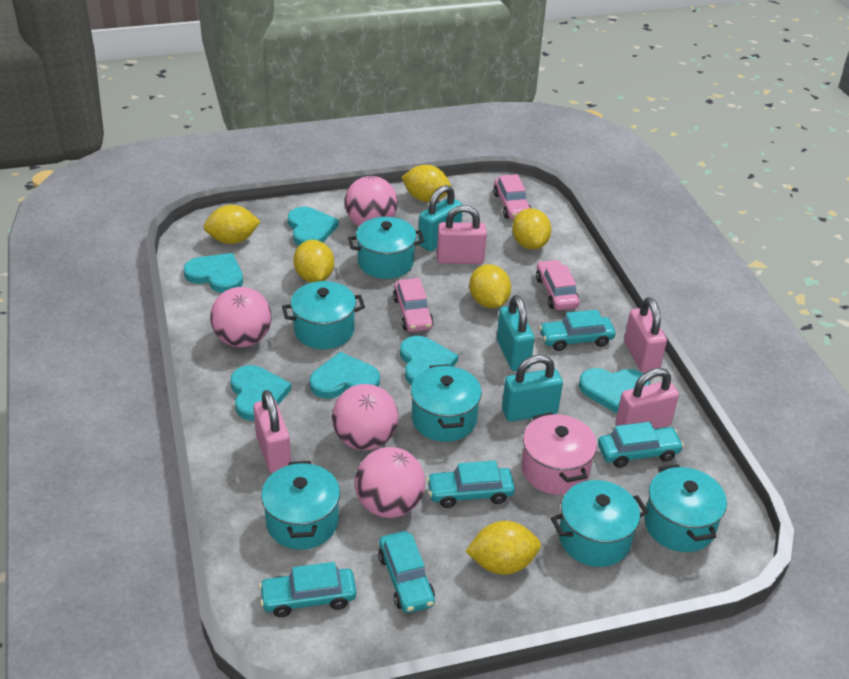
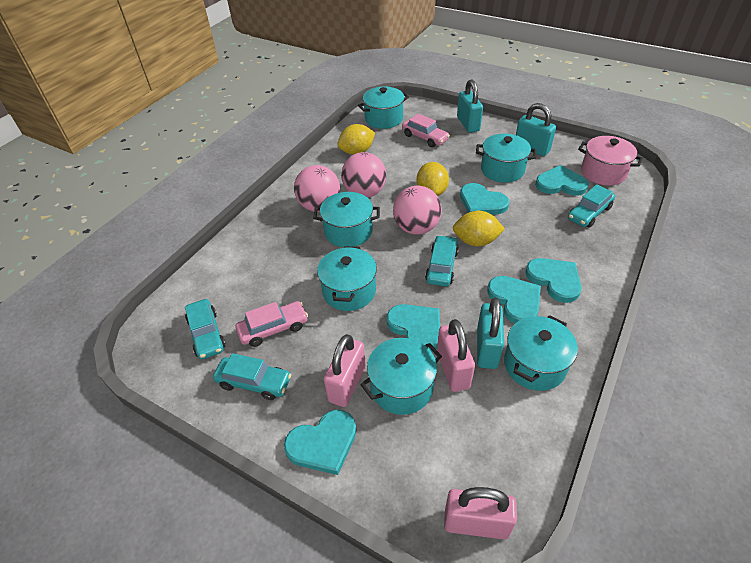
pink ball: [210,287,272,347] [332,384,398,451] [345,176,398,226] [355,447,425,518] = 4 -> [294,165,340,212] [341,152,386,198] [393,186,442,235] = 3
pink car: [393,278,434,332] [493,174,531,219] [536,260,579,310] = 3 -> [236,301,308,347] [402,113,450,147] = 2
pink padlock: [253,390,291,473] [437,205,487,264] [616,368,679,429] [624,297,667,373] = 4 -> [324,334,366,407] [437,319,475,392] [444,487,517,539] = 3
turquoise car: [259,562,356,617] [378,531,435,613] [426,461,515,508] [539,310,615,351] [598,422,684,468] = 5 -> [185,299,226,359] [213,353,291,400] [425,235,459,286] [568,184,615,228] = 4
yellow lemon: [204,205,261,244] [293,240,334,283] [401,165,451,202] [465,521,541,575] [469,264,511,308] [512,208,551,250] = 6 -> [337,124,375,155] [417,162,449,196] [453,211,505,246] = 3

